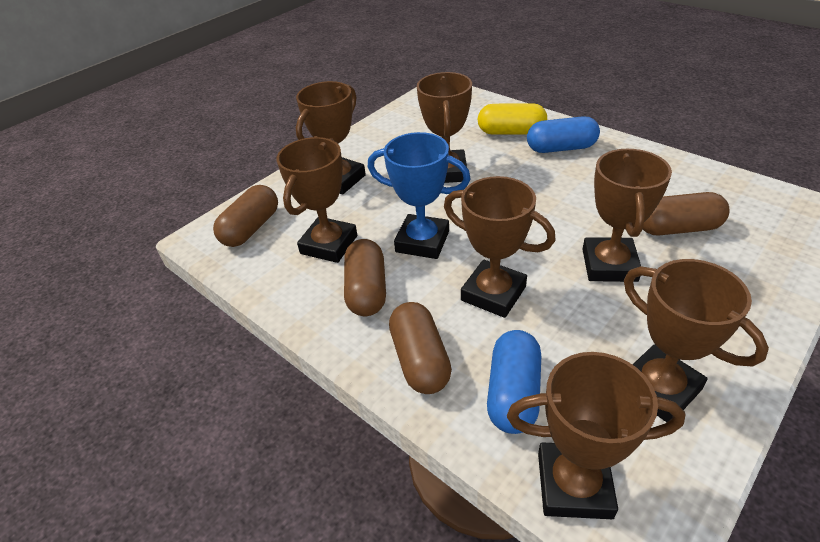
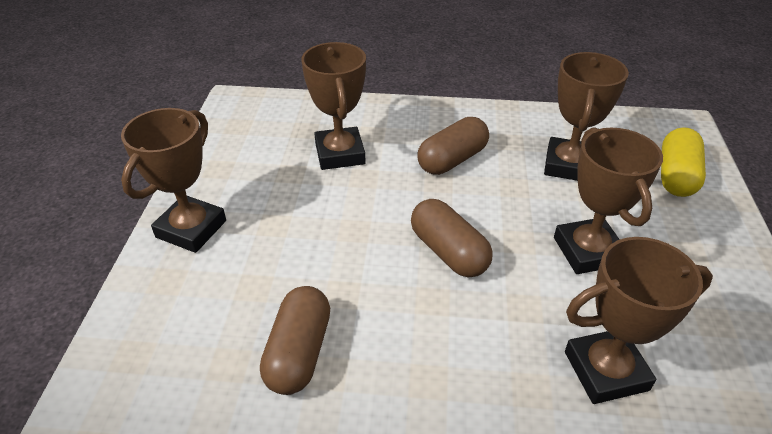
blue capsule: [487,330,541,434] [527,116,600,153] = 2 -> none = 0
blue trophy: [368,132,471,259] = 1 -> none = 0
brown capsule: [213,185,278,247] [344,239,386,316] [389,302,452,394] [643,192,730,236] = 4 -> [260,286,330,395] [411,199,493,278] [418,117,489,175] = 3
brown trophy: [277,137,357,263] [296,81,366,195] [417,72,472,183] [444,176,556,318] [507,352,686,519] [583,149,672,282] [624,259,769,422] = 7 -> [121,108,226,253] [301,42,366,170] [544,52,629,181] [554,127,663,274] [565,237,713,404] = 5

